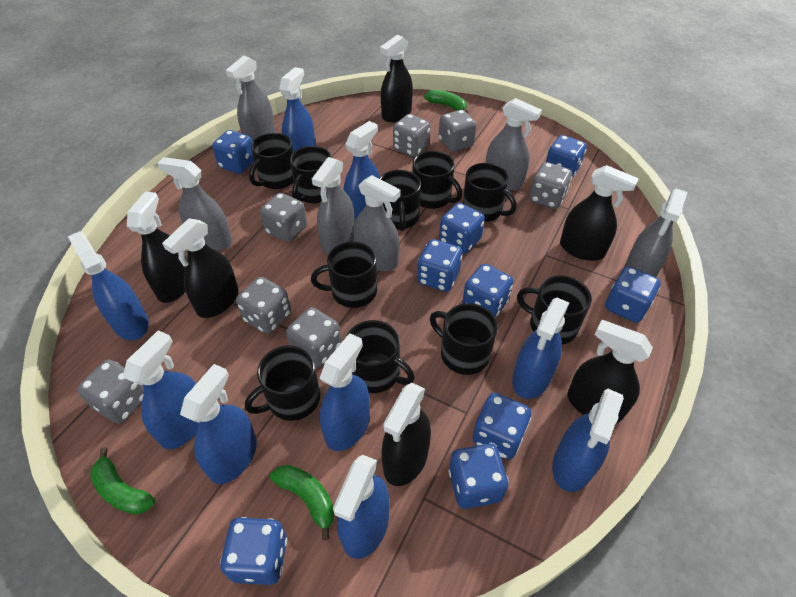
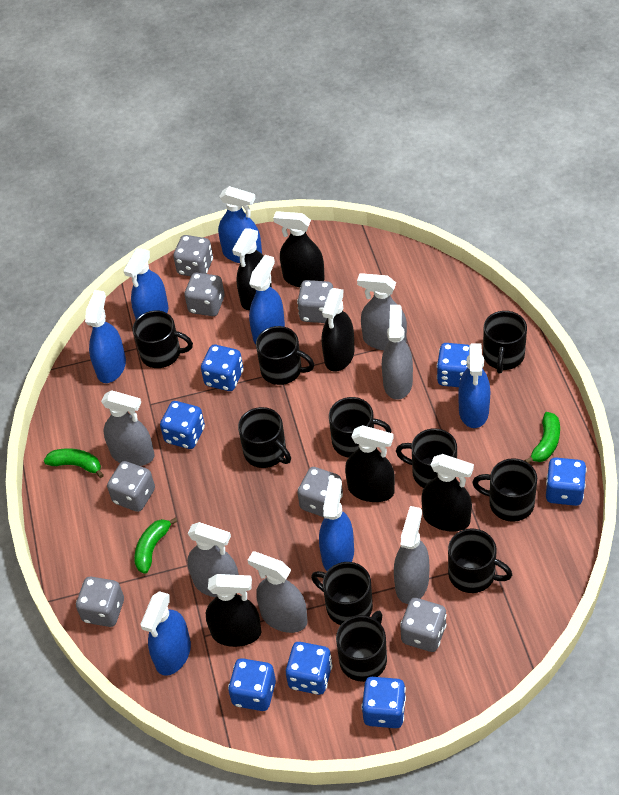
blue dice: [212,130,254,174] [220,517,287,585] [417,239,462,292] [439,203,485,254] [449,444,509,509] [462,264,513,317] [472,393,531,459] [546,135,587,178] [605,266,661,323] = 9 -> [160,401,205,449] [201,345,243,391] [228,658,276,711] [286,642,332,695] [361,677,406,728] [437,343,469,387] [546,458,587,506] = 7
blue spray bottle: [68,231,149,341] [123,330,199,449] [180,364,257,484] [279,67,316,152] [319,333,370,451] [333,455,389,559] [343,121,380,220] [512,298,569,399] [552,389,624,492] = 9 -> [85,290,126,383] [123,249,168,319] [140,591,191,676] [218,186,262,263] [249,255,285,344] [319,478,354,571] [458,343,490,428] = 7

